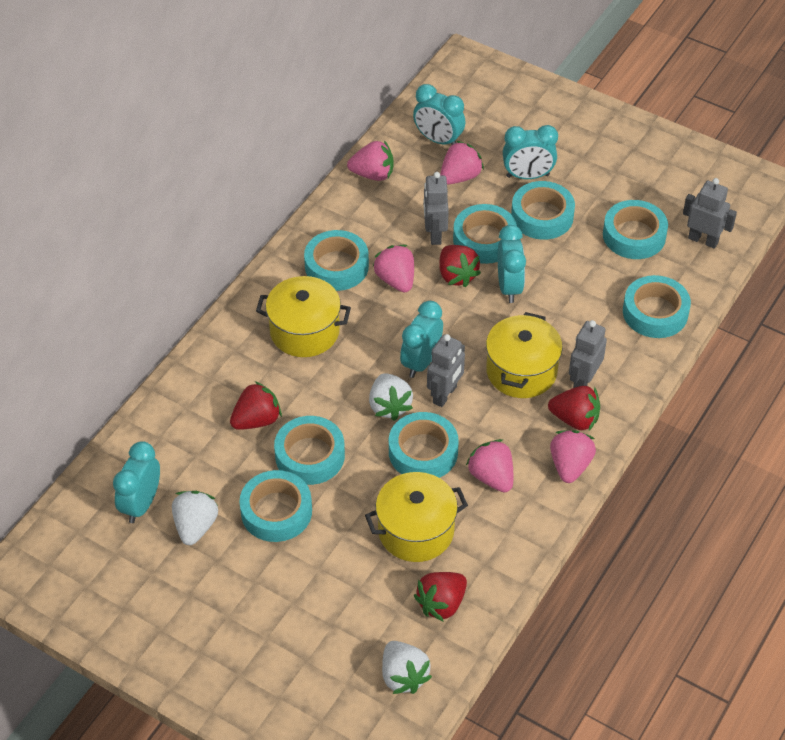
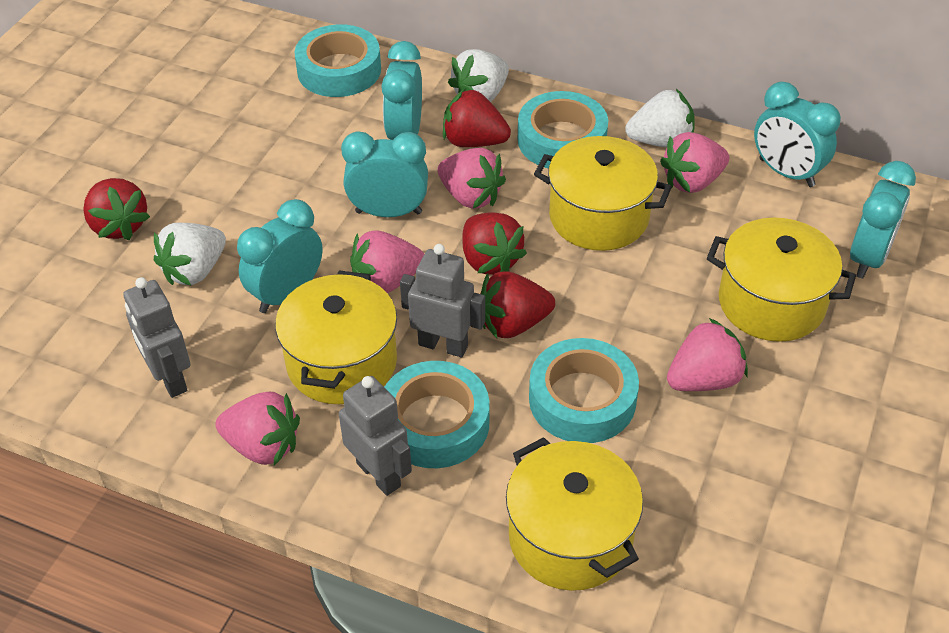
grey robot: [423,172,449,245] [427,334,465,407] [569,320,607,388] [683,178,737,249] = 4 -> [123,277,191,398] [339,376,412,496] [400,244,485,357] = 3
turquoise tape: [239,470,312,542] [274,416,345,485] [304,230,369,291] [389,412,459,478] [453,204,517,264] [511,181,575,240] [603,200,668,259] [623,275,691,338] = 8 -> [295,24,381,97] [384,361,490,468] [518,91,608,169] [529,338,639,443] = 4
yellow pot: [256,276,351,357] [365,472,468,562] [486,312,563,398] = 3 -> [275,270,397,404] [506,437,643,591] [534,136,672,251] [707,218,856,342] = 4

